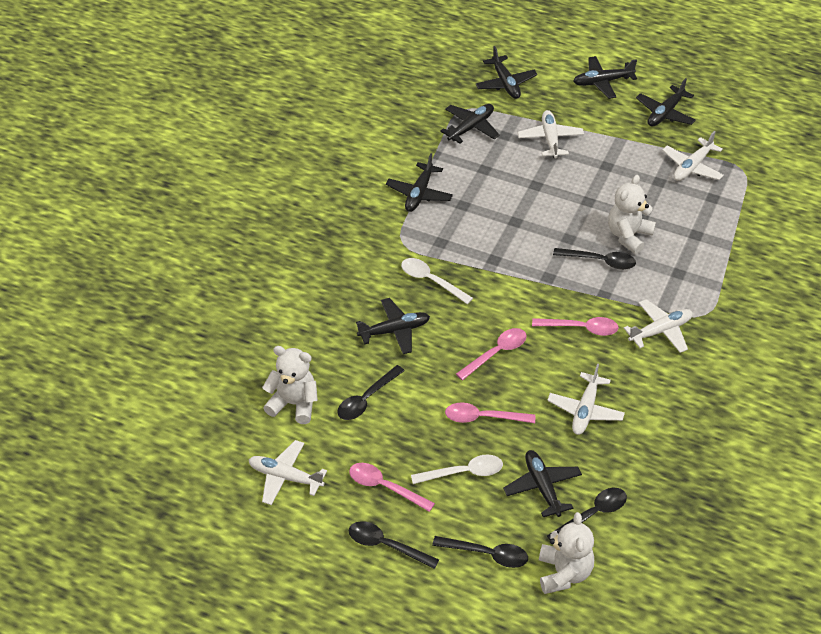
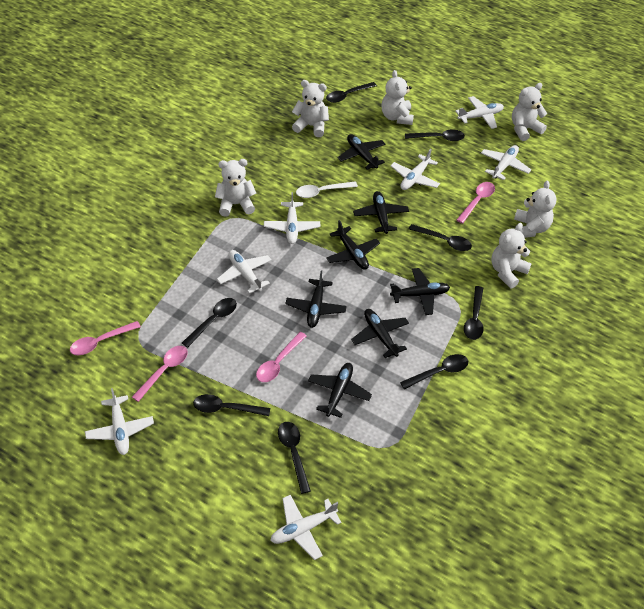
black spoon: [337,365,405,420] [349,521,439,569] [432,536,528,568] [547,488,627,540] [553,248,636,270] = 5 -> [182,298,237,348] [193,394,270,416] [278,422,311,494] [326,82,377,103] [400,354,468,389] [405,129,465,141] [409,224,472,251] [464,286,484,340] = 8
white plane: [249,440,327,505] [518,110,584,158] [547,364,625,435] [624,299,693,353] [662,131,724,181] = 5 -> [85,388,154,455] [217,250,271,294] [264,192,320,244] [270,495,342,560] [391,149,440,190] [455,96,504,129] [481,145,531,180] = 7
white spoon: [401,258,473,304] [411,455,503,484] = 2 -> [296,181,358,198] = 1
white teddy bear: [262,346,318,424] [539,512,594,594] [608,175,656,254] = 3 -> [215,159,256,217] [292,80,329,137] [382,70,414,125] [491,223,532,288] [512,83,547,141] [514,181,557,238] = 6

